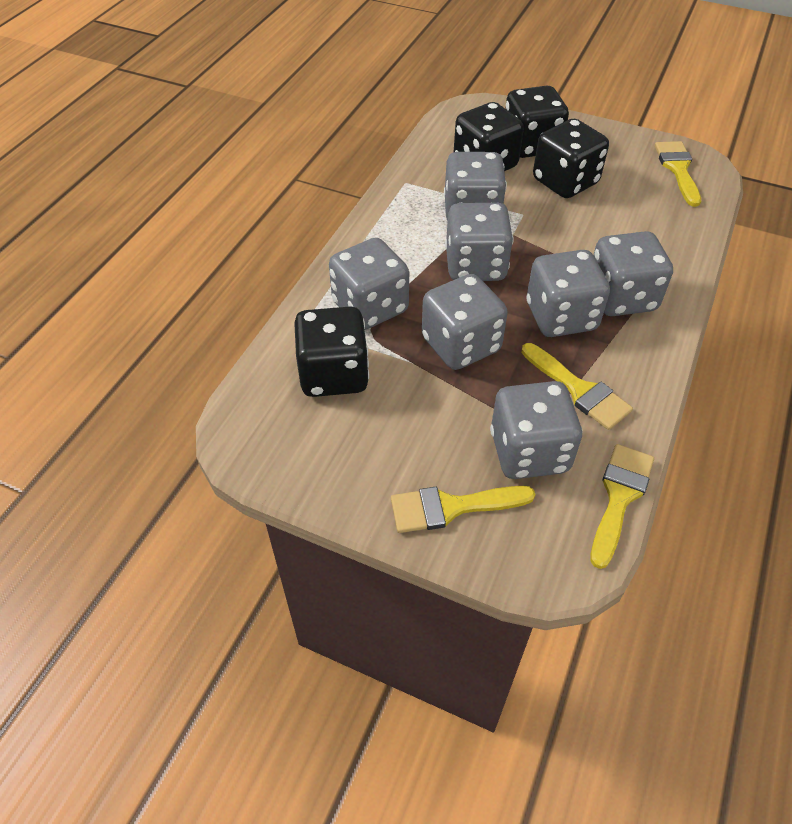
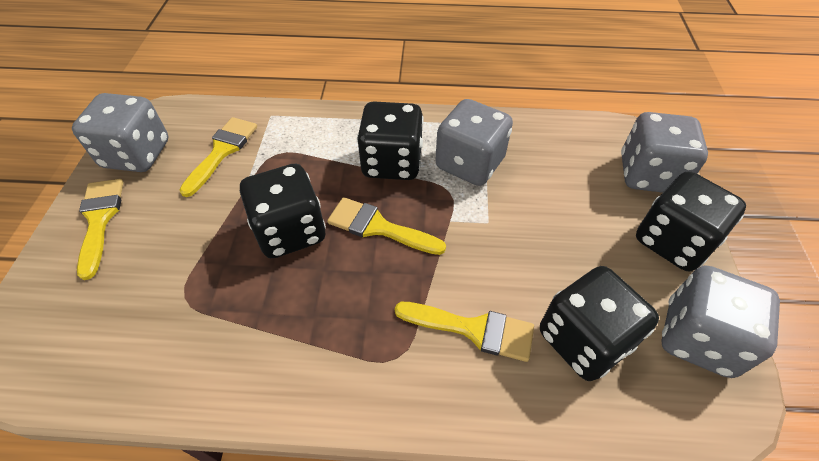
grey dice: [329,238,409,330] [422,274,508,370] [444,152,507,221] [445,203,514,281] [490,381,582,479] [527,250,610,337] [594,231,673,316] = 7 -> [72,93,169,172] [435,99,513,186] [621,112,708,193] [661,265,780,378] = 4

